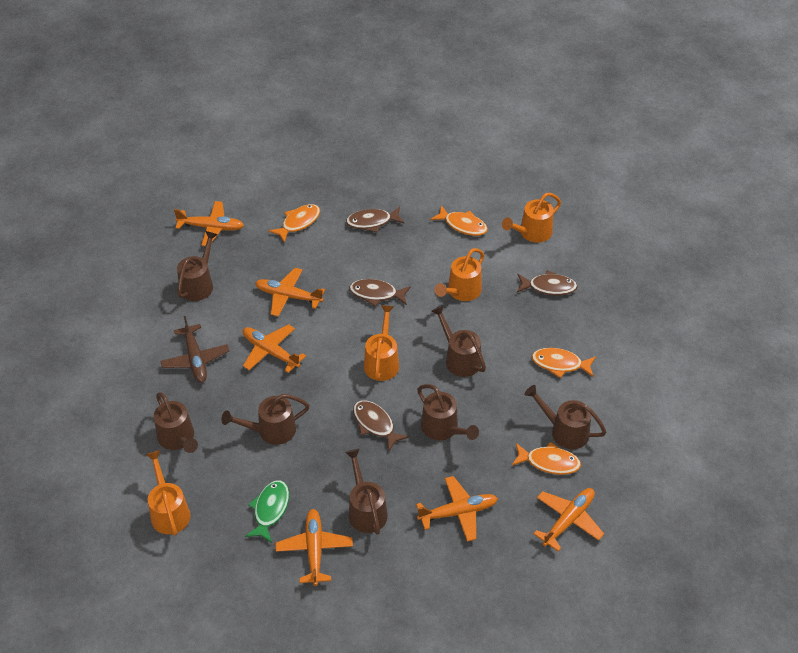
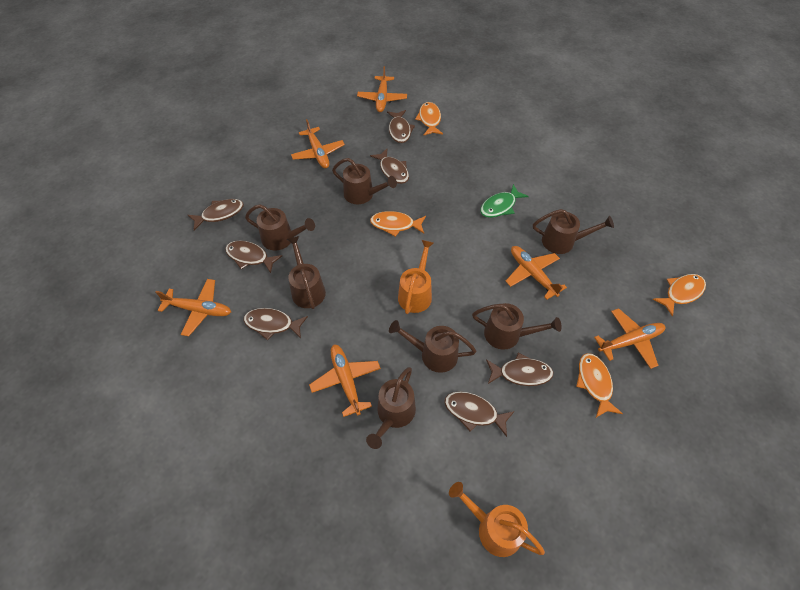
brown fish: [346,207,405,233] [349,279,411,306] [353,400,409,451] [517,270,578,296] = 4 -> [188,199,244,230] [225,241,282,273] [243,308,308,340] [370,149,409,184] [387,110,415,143] [444,391,515,437] [486,353,554,386] = 7
brown plane: [161,316,229,383] = 1 -> none = 0
orange watering can: [145,450,191,536] [364,305,399,381] [434,248,484,301] [502,193,561,243] = 4 -> [398,240,434,314] [449,482,545,557] = 2

